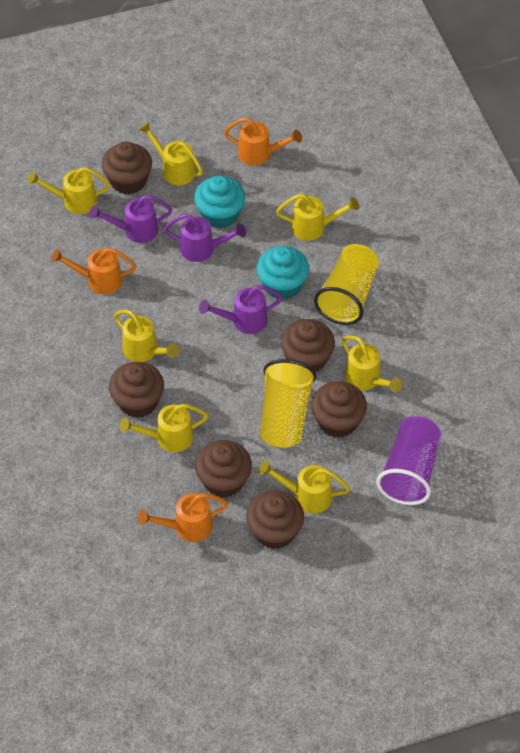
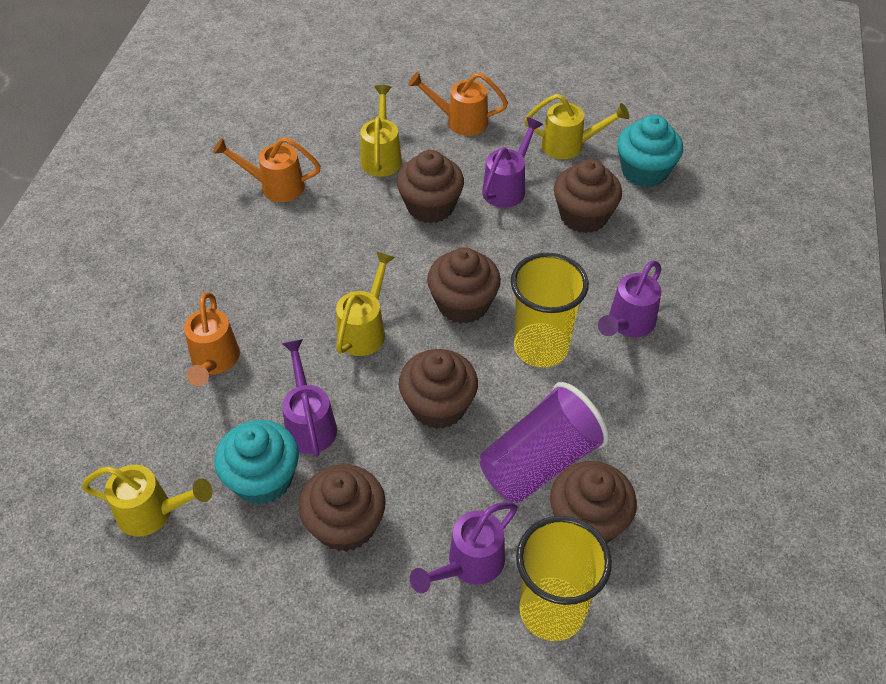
purple watering can: [89,195,172,243] [164,214,246,262] [199,285,283,334] = 3 -> [282,339,337,457] [410,502,518,593] [482,117,543,208] [598,260,661,337] = 4
yellow watering can: [28,167,111,214] [114,309,179,362] [120,404,209,452] [139,122,203,185] [259,460,350,514] [276,194,359,241] [342,335,402,392] = 7 -> [82,465,212,537] [336,251,395,356] [360,85,402,177] [525,94,629,159] = 4

